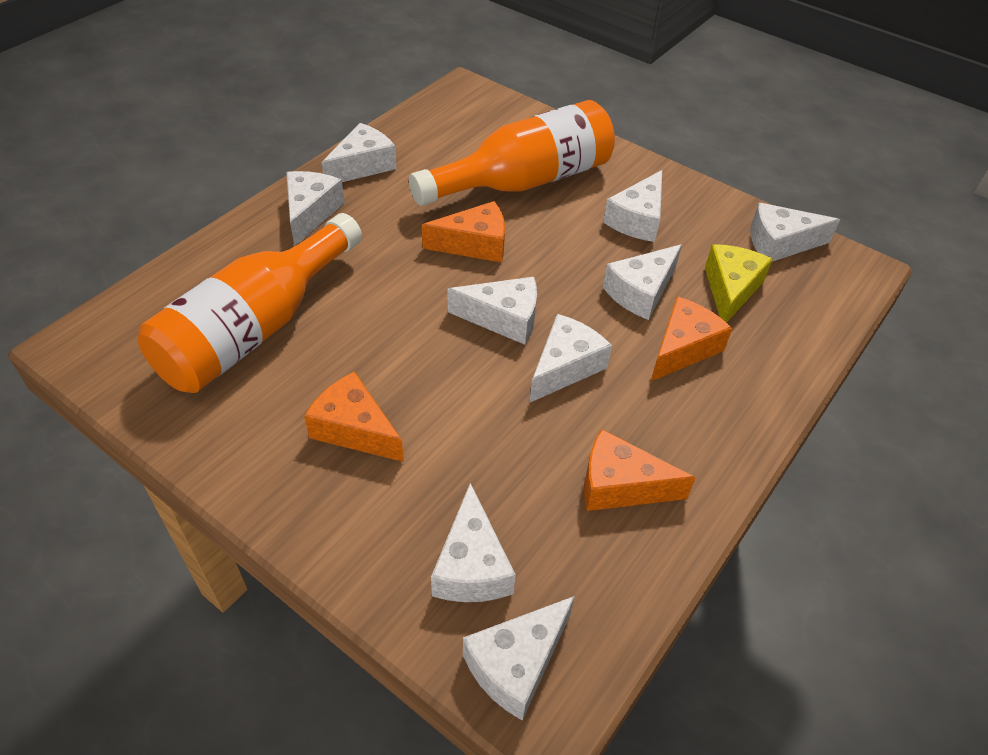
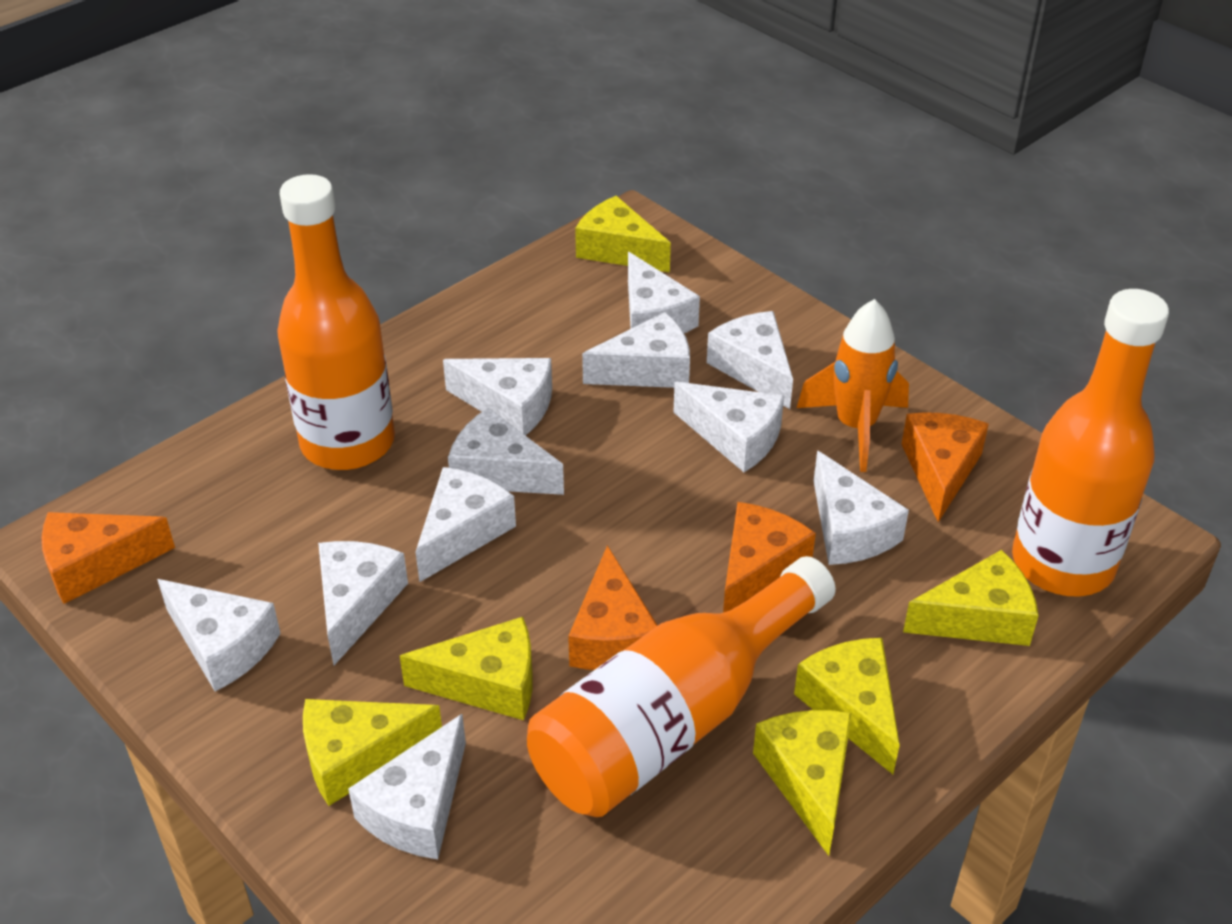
orange bottle: [138,213,362,393] [409,100,615,206] = 2 -> [277,174,395,470] [527,556,836,817] [1012,289,1169,597] = 3
orange rocket: none = 0 -> [797,299,909,472] = 1
white cheese: [286,171,345,246] [322,123,397,182] [431,483,516,602] [447,277,537,345] [463,596,575,721] [529,314,612,403] [603,170,662,242] [603,244,682,320] [750,203,840,262] = 9 -> [157,579,281,691] [318,541,408,665] [348,714,466,859] [416,467,516,582] [443,358,552,436] [448,407,564,495] [582,312,690,388] [628,252,700,333] [674,382,784,472] [707,311,793,409] [814,451,909,565] = 11
yellow cheese: [705,244,773,323] = 1 -> [303,699,442,806] [400,617,533,720] [575,196,671,273] [753,710,852,856] [794,638,900,774] [903,550,1039,646] = 6

